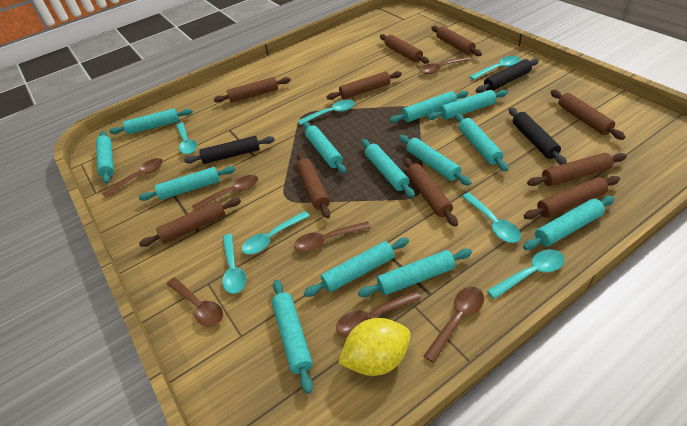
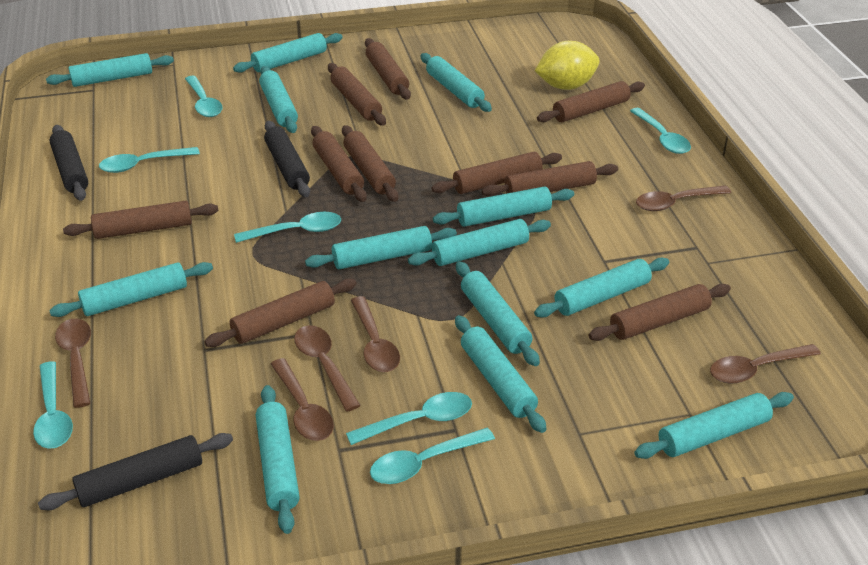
brown spoon: [103,158,163,198] [167,277,223,326] [192,175,258,211] [294,221,371,252] [336,290,421,337] [420,56,471,74] [424,287,484,363] = 7 -> [55,318,91,408] [271,358,334,441] [294,325,361,412] [351,296,400,372] [636,185,731,211] [710,344,821,383] = 6

